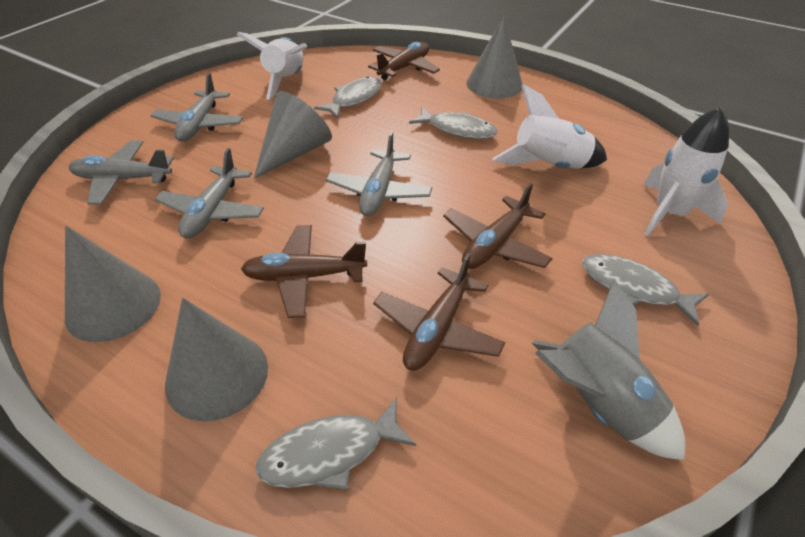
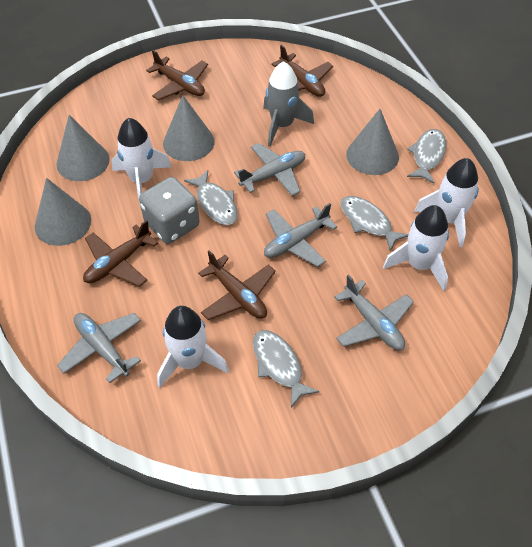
grey dice: none = 0 -> [139,177,199,244] = 1
white rocket: [237,32,307,100] [492,84,607,169] [643,107,729,237] = 3 -> [112,118,172,204] [157,306,229,388] [383,205,449,291] [414,158,479,247] = 4

